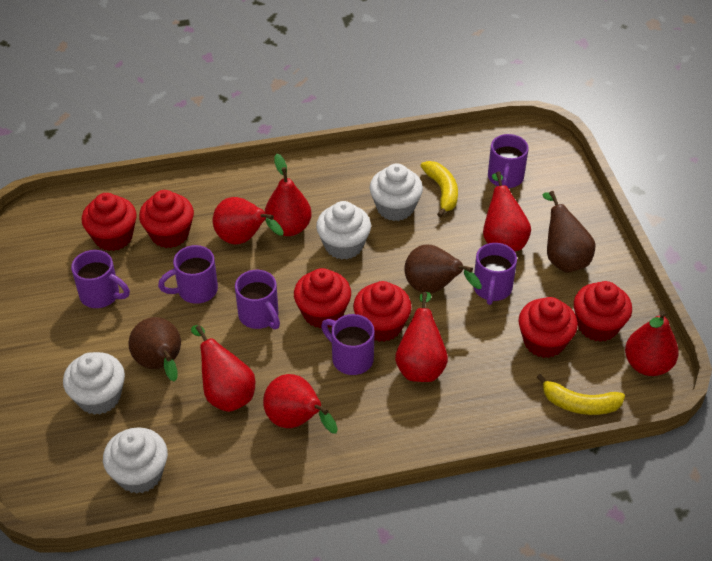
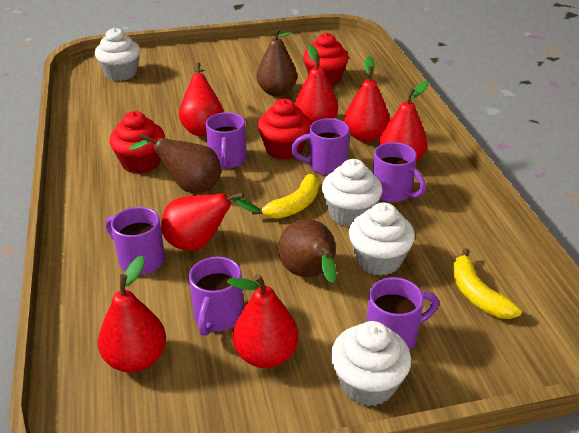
red cupcake: [82,193,137,251] [139,190,194,248] [294,268,351,328] [353,281,412,342] [518,297,578,358] [574,281,632,342] = 6 -> [109,111,165,174] [258,99,311,160] [303,33,349,86] = 3

